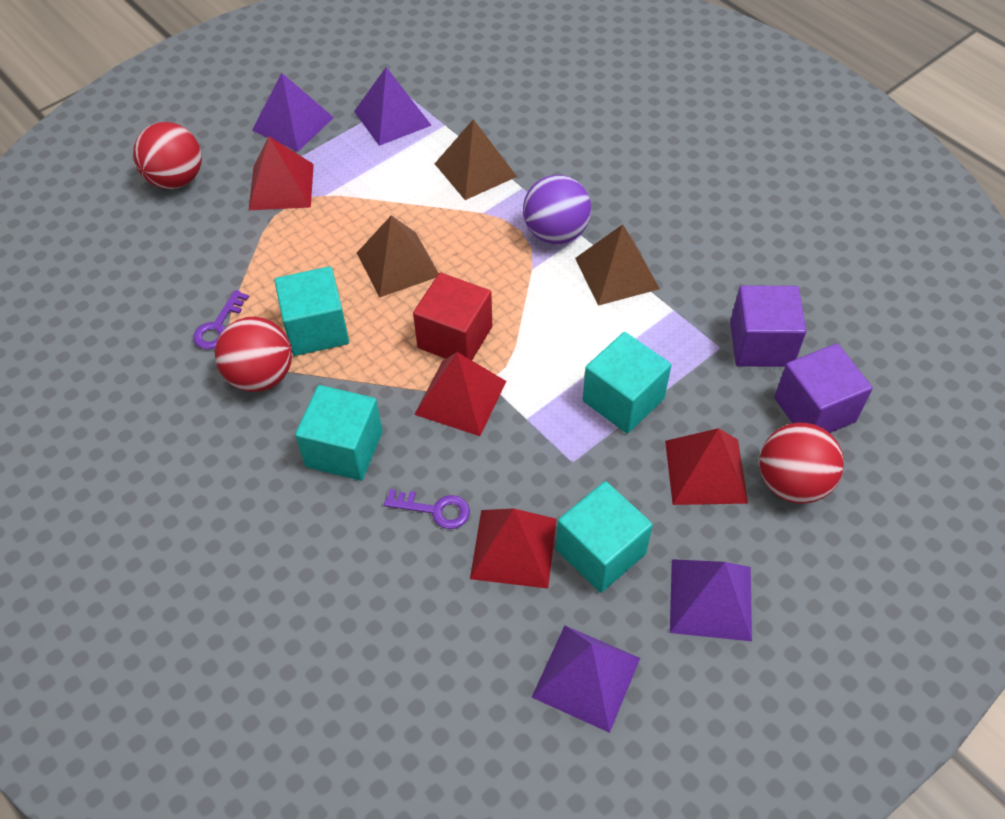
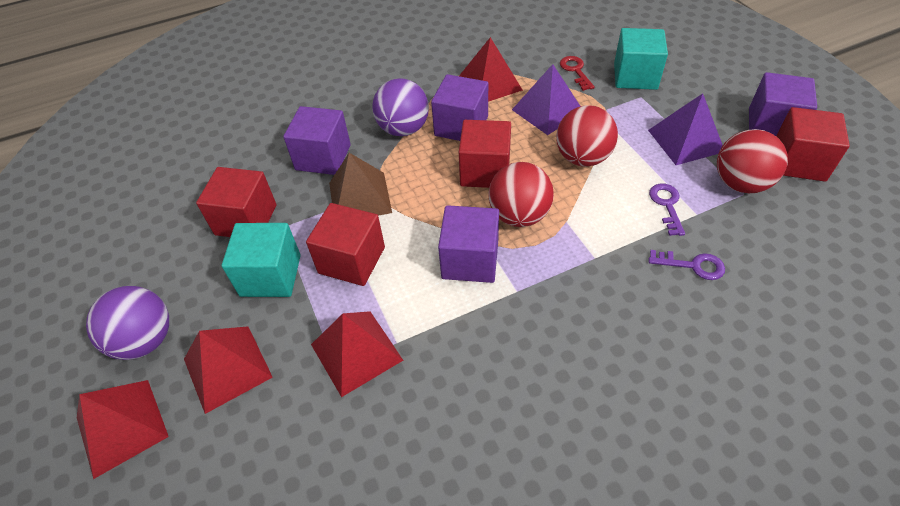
brown pyramid: [357,215,439,298] [435,119,517,200] [575,224,660,306] = 3 -> [329,153,392,216] = 1
purple ball: [523,175,591,244] = 1 -> [86,286,169,360] [372,78,429,136] = 2
purple cube: [730,285,807,367] [774,343,873,433] = 2 -> [283,106,351,175] [431,74,488,141] [438,205,499,283] [749,72,817,136] = 4
purple pyramid: [252,73,334,152] [354,67,432,146] [532,626,640,733] [670,559,752,641] = 4 -> [512,64,580,135] [648,93,723,165] = 2
red cube: [413,273,492,360] = 1 -> [196,167,277,237] [306,203,385,286] [459,120,511,188] [776,107,850,182] = 4
red key: none = 0 -> [560,56,595,91] = 1
turquoise cube: [274,266,349,356] [295,385,383,481] [556,481,653,593] [583,332,671,434] = 4 -> [222,223,301,297] [614,28,668,90] = 2

